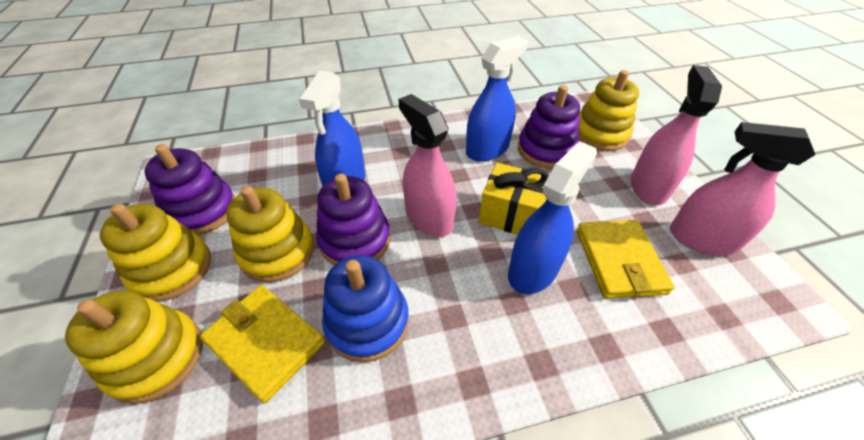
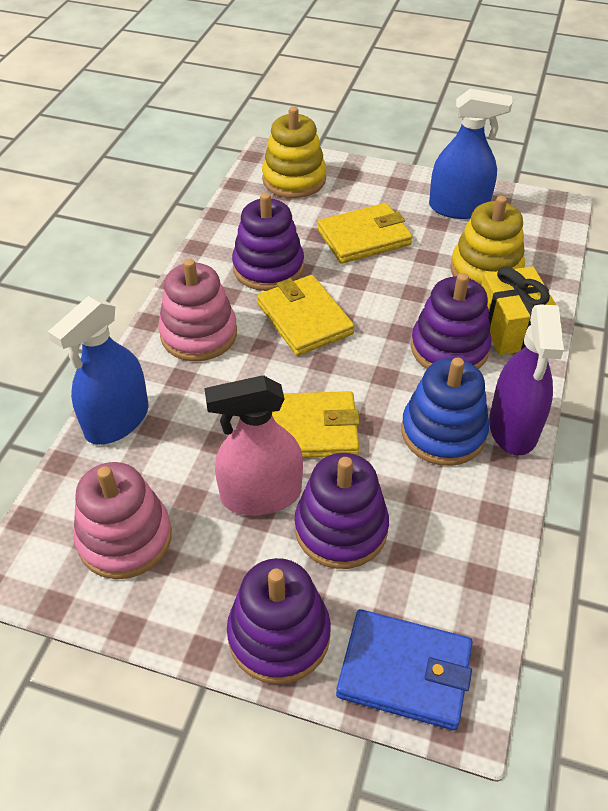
blue spray bottle: [299,70,365,186] [466,36,527,162] [508,141,597,294] = 3 -> [48,296,148,445] [429,88,512,219] = 2
blue wallet: none = 0 -> [336,609,473,730] = 1
pink spray bottle: [399,94,457,237] [631,65,722,205] [670,122,815,255] = 3 -> [204,375,303,515] = 1
pink stacking toy: none = 0 -> [73,462,172,579] [158,259,237,361] = 2
purple spray bottle: none = 0 -> [489,304,564,456] = 1
purple stacking toy: [144,144,235,235] [316,174,390,265] [518,85,580,169] = 3 -> [227,558,331,684] [232,193,304,291] [295,453,389,569] [411,273,491,369] = 4
yellow stacking toy: [65,290,203,404] [100,203,211,302] [226,186,314,283] [578,70,639,151] = 4 -> [262,106,326,198] [450,196,525,285] = 2
yellow wallet: [200,285,325,403] [577,220,675,299] = 2 -> [257,275,354,356] [272,391,360,458] [318,203,413,264] = 3

